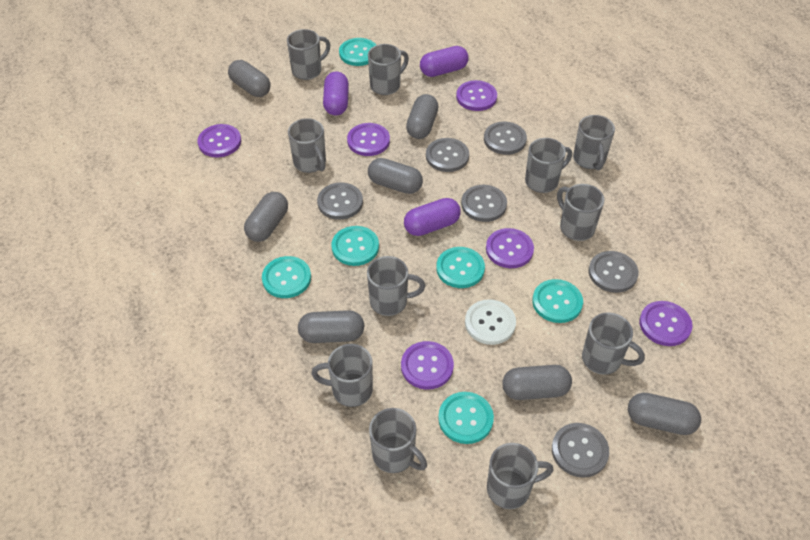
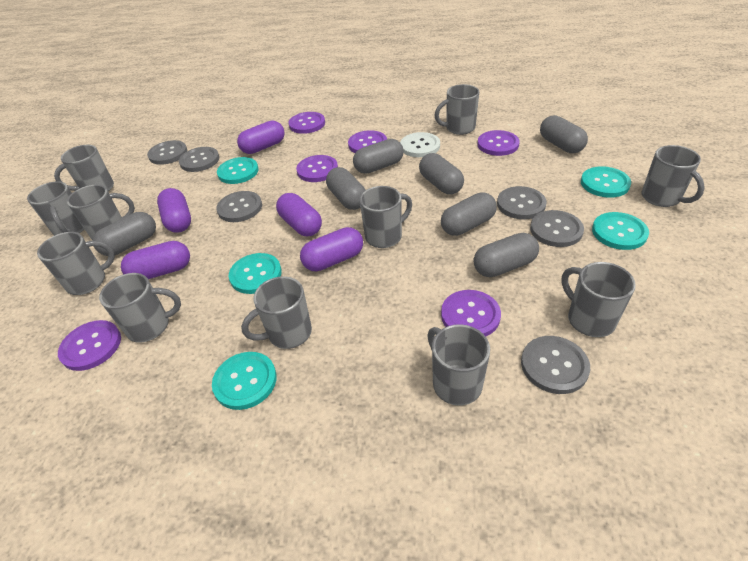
purple capsule: [323,72,349,116] [404,198,461,236] [420,46,469,77] = 3 -> [121,241,190,279] [157,188,191,233] [237,120,285,154] [276,193,322,236] [300,227,363,271] = 5
turquoise button: [262,256,311,298] [332,226,379,266] [339,38,376,66] [436,247,485,288] [438,392,494,444] [532,279,583,323] = 6 -> [212,352,277,410] [217,157,259,184] [229,253,282,294] [581,166,631,198] [592,212,649,250] = 5

